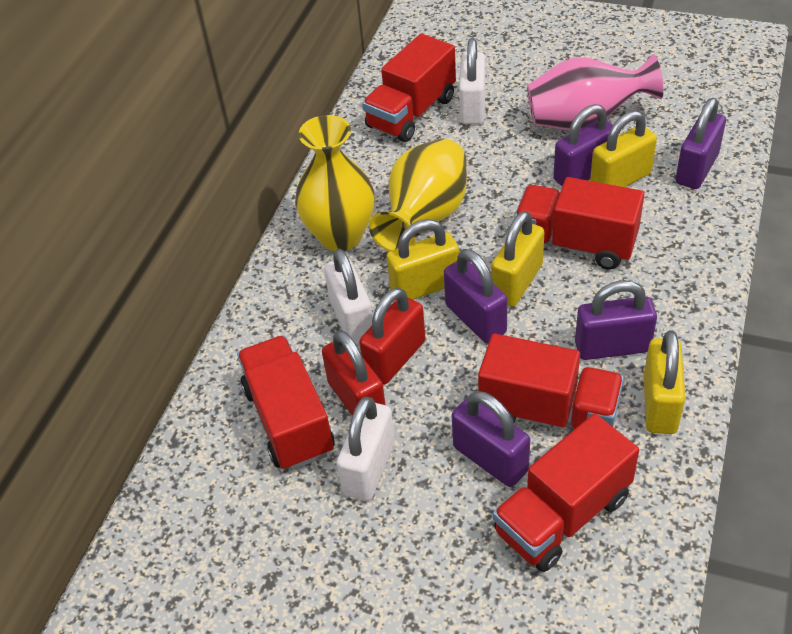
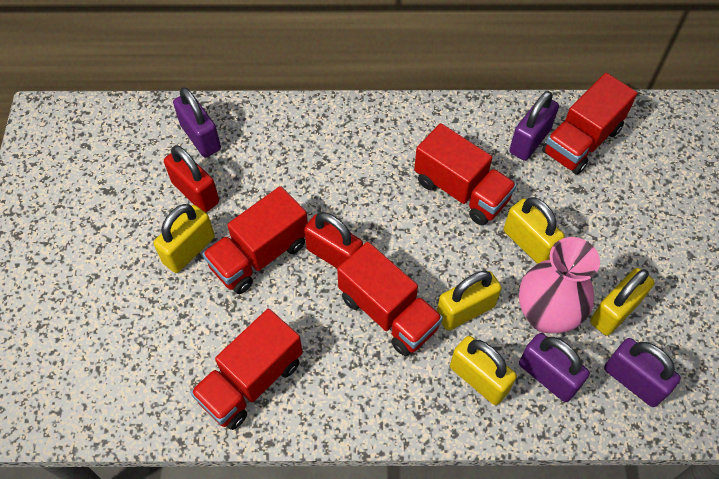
purple padlock: [444,249,508,343] [452,391,530,487] [553,104,613,186] [575,280,657,360] [676,98,726,189] = 5 -> [173,87,221,157] [509,91,559,161] [519,333,590,402] [604,338,681,407] = 4
white padlock: [324,249,373,344] [337,396,395,501] [459,38,486,124] = 3 -> none = 0
yellow padlock: [387,219,459,300] [491,211,545,307] [590,111,657,187] [644,330,685,434] = 4 -> [153,204,215,273] [437,270,502,331] [450,336,517,405] [504,197,565,264] [590,268,654,336] = 5
yellow vase: [295,115,375,251] [369,138,467,251] = 2 -> none = 0

